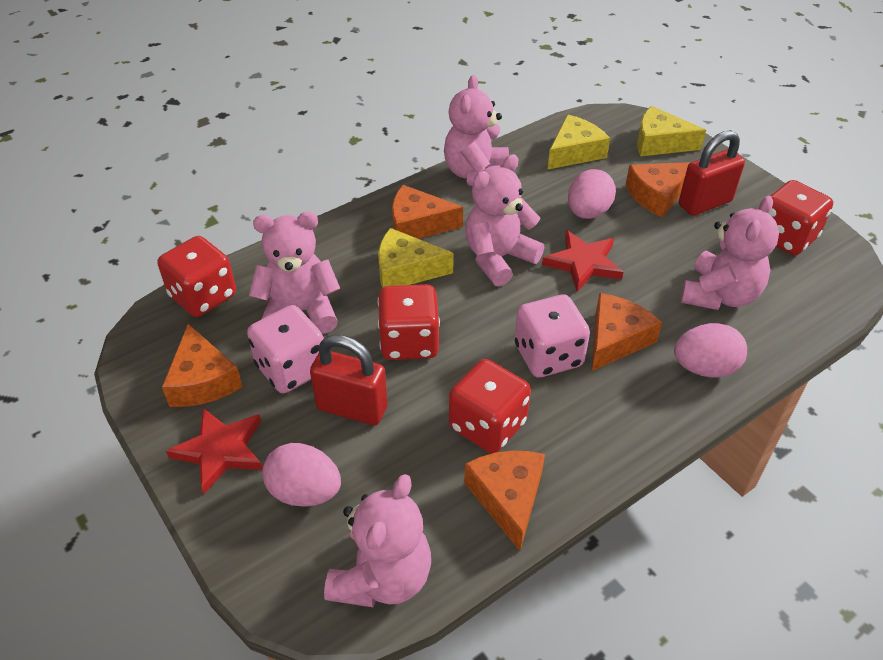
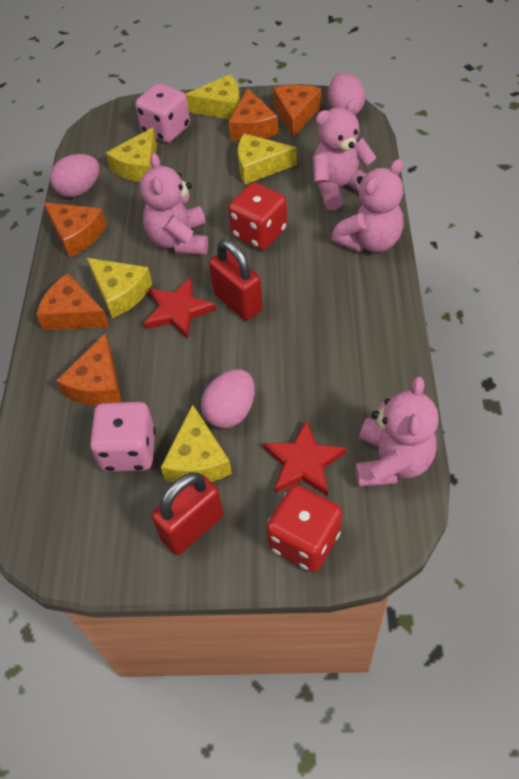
pink teddy bear: [249,212,340,334] [324,474,431,608] [444,75,509,186] [465,154,544,287] [681,196,779,310] = 5 -> [140,153,208,255] [313,99,377,211] [331,159,404,253] [355,377,439,487] = 4
red dice: [157,236,236,317] [378,284,440,360] [449,359,531,453] [768,180,833,255] = 4 -> [228,182,287,250] [266,485,342,572] = 2
yellow cheese: [378,228,454,288] [547,115,610,170] [637,106,706,156] = 3 -> [87,258,152,318] [106,127,157,182] [161,404,232,483] [185,74,240,119] [238,134,297,184] = 5

